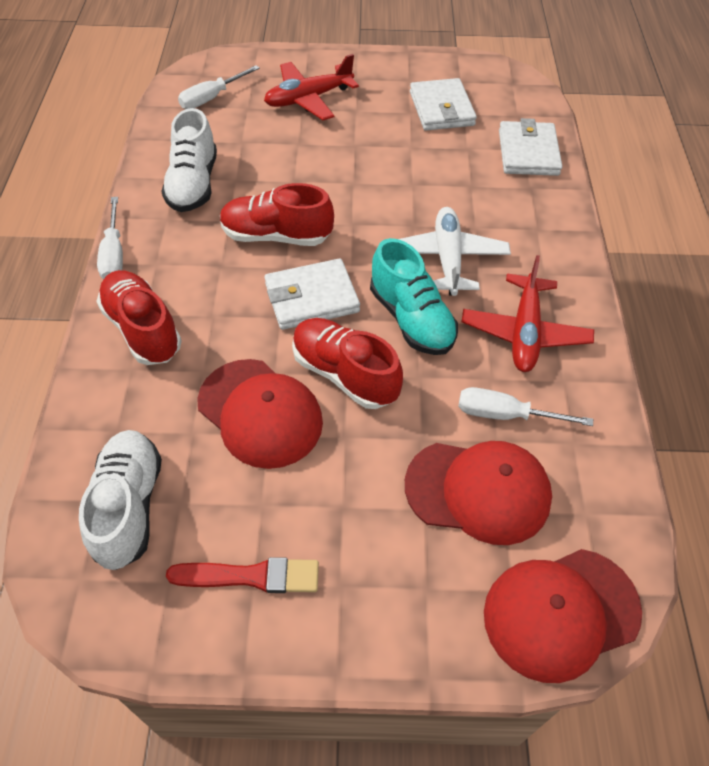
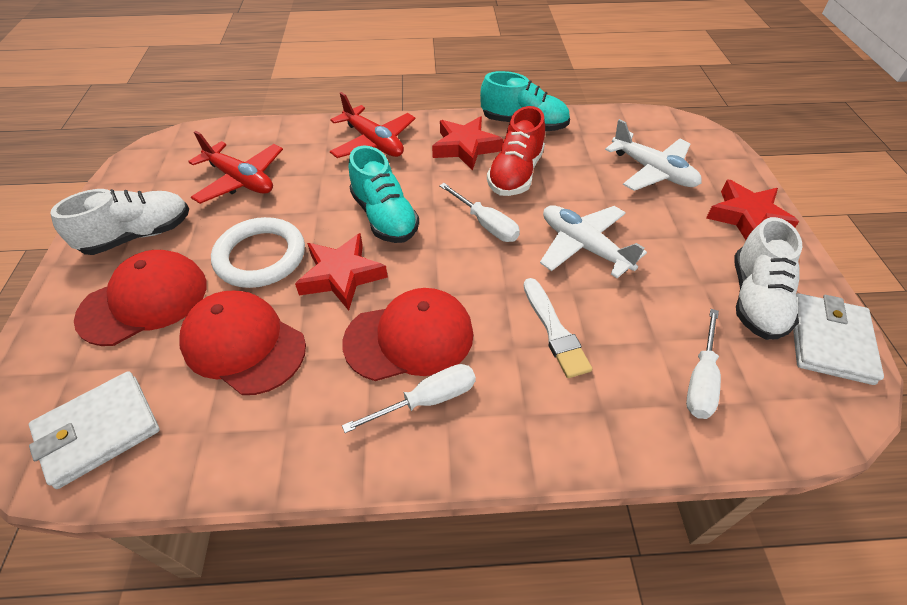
red brush: [166,557,319,593] = 1 -> none = 0
red shoe: [96,270,182,365] [220,183,334,246] [292,318,403,409] = 3 -> [487,106,545,196] = 1
red star: none = 0 -> [295,233,388,311] [432,116,503,171] [706,180,799,240] = 3
turquoise shoe: [370,238,458,355] = 1 -> [349,145,419,243] [480,71,570,131] = 2
white brush: none = 0 -> [523,278,592,378] = 1
white plane: [399,207,511,296] = 1 -> [540,205,647,278] [605,119,702,191] = 2
white ring: none = 0 -> [211,217,305,288] = 1
white wallet: [265,258,360,330] [410,78,477,131] [499,118,562,176] = 3 -> [29,371,160,489] [793,293,884,385] = 2

